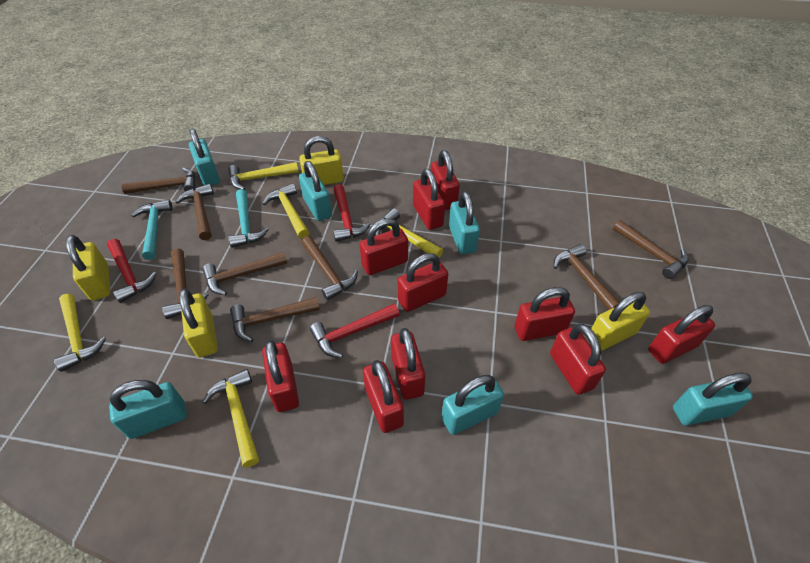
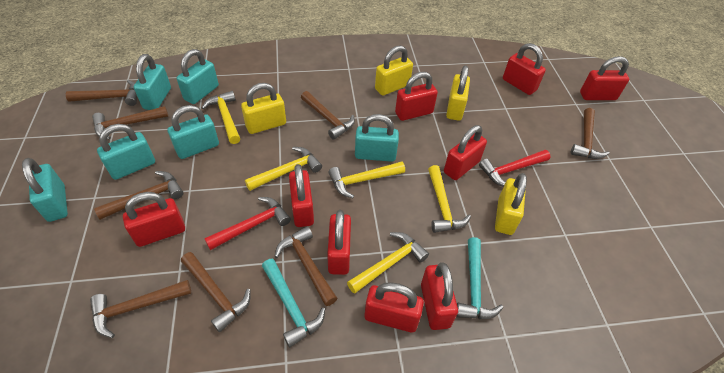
red hammer: [107,239,157,303] [310,304,400,358] [333,184,371,242] = 3 -> [204,197,291,250] [479,150,550,187] = 2
red padlock: [262,340,299,412] [360,218,408,275] [363,360,404,433] [391,328,425,400] [398,253,448,312] [413,169,445,230] [431,150,460,210] [515,287,575,341] [550,324,606,395] [648,305,715,364] = 10 -> [123,192,185,247] [289,164,314,227] [327,210,351,275] [364,282,424,333] [395,72,438,121] [421,262,458,330] [444,125,487,180] [503,43,546,95] [580,56,629,100] = 9

